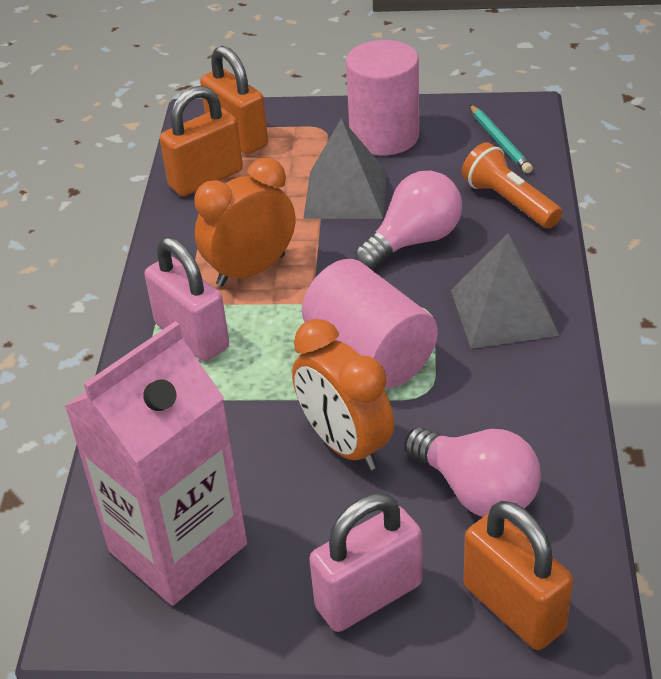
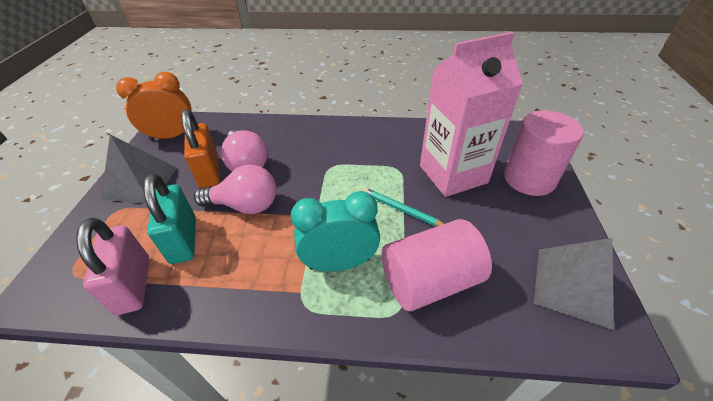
orange clock: [194,157,295,286] [292,319,394,470] = 2 -> [116,72,192,141] = 1
orange flashlight: [462,142,562,228] = 1 -> none = 0
orange padlock: [160,86,243,196] [200,46,268,154] [463,501,573,650] = 3 -> [181,109,220,188] = 1
pink padlock: [144,237,229,361] [309,493,422,632] = 2 -> [76,217,149,315] = 1
turquoise clock: none = 0 -> [291,191,380,272] = 1
turquoise padlock: none = 0 -> [143,173,196,264] = 1

